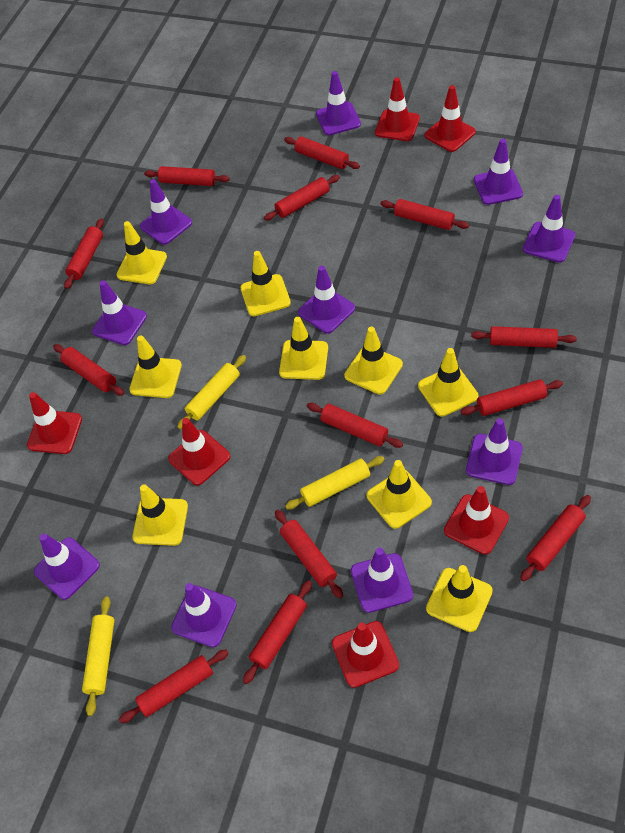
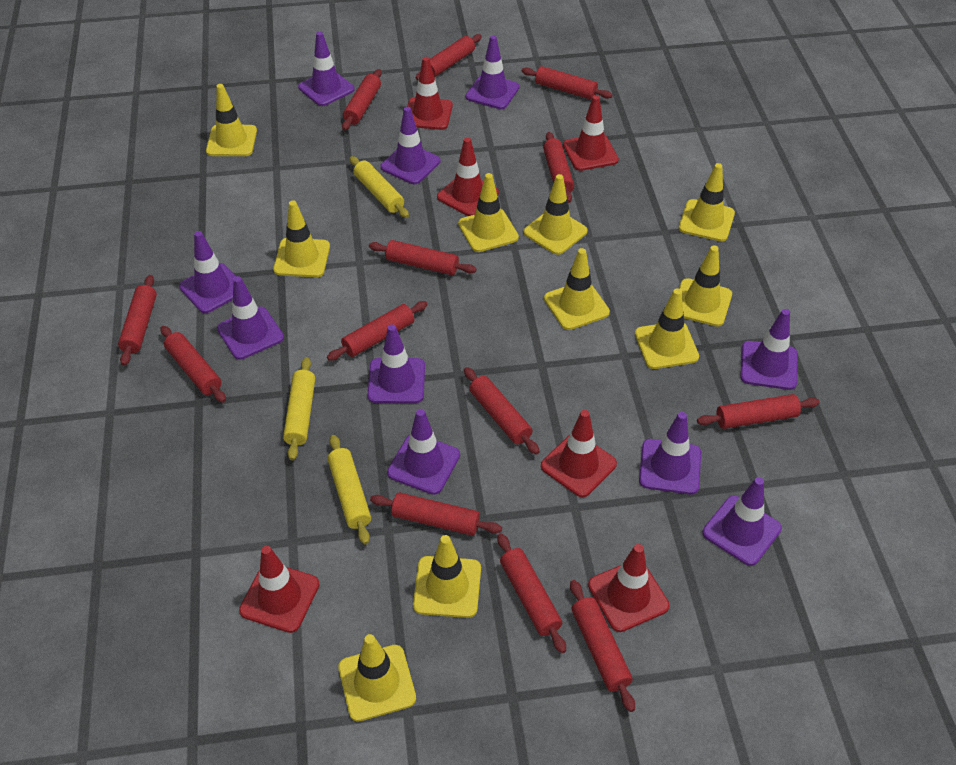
yellow traffic cone: [117,221,167,284] [129,335,182,398] [132,484,188,546] [241,251,291,316] [279,317,328,380] [344,327,403,394] [367,460,432,529] [418,348,479,417] [426,565,493,632] = 9 -> [206,84,257,156] [273,201,330,277] [338,634,416,722] [413,535,481,618] [458,173,519,252] [523,174,588,255] [544,248,610,330] [635,288,699,369] [679,163,735,242] [679,245,732,327] = 10

